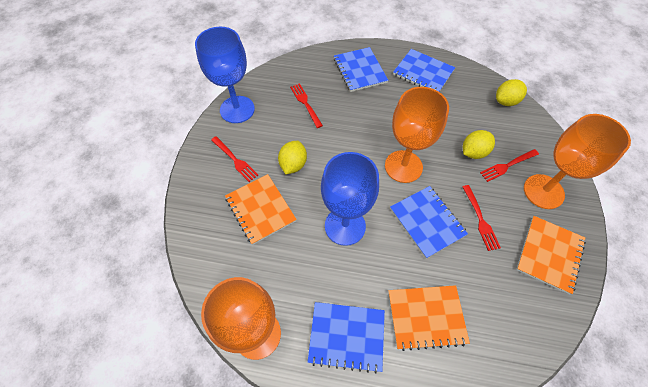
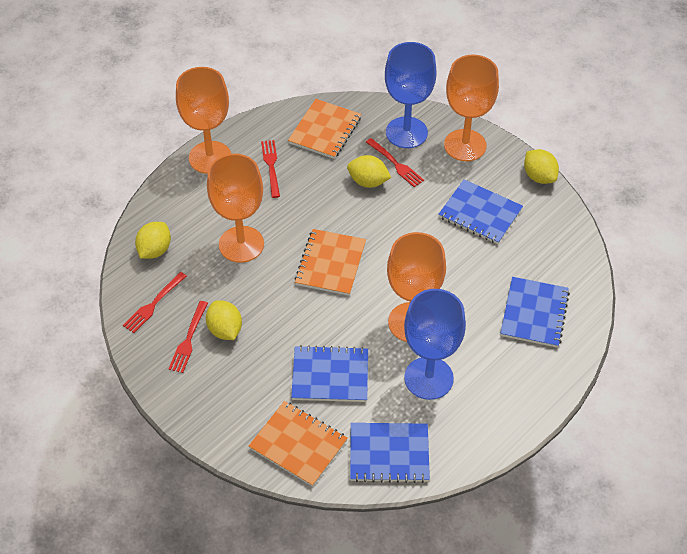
orange goblet: [201,277,281,360] [385,87,449,183] [524,114,631,209] = 3 -> [176,67,231,174] [207,154,264,263] [387,232,446,342] [444,55,499,161] = 4
yellow lemon: [278,141,307,174] [463,130,495,159] [496,79,527,106] = 3 -> [135,222,171,259] [206,300,242,340] [347,155,391,188] [524,149,559,184] = 4

